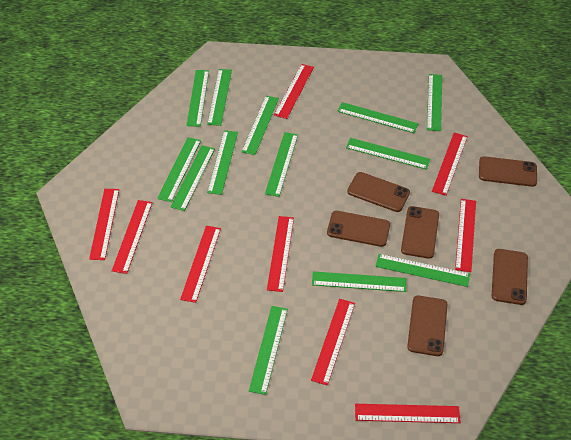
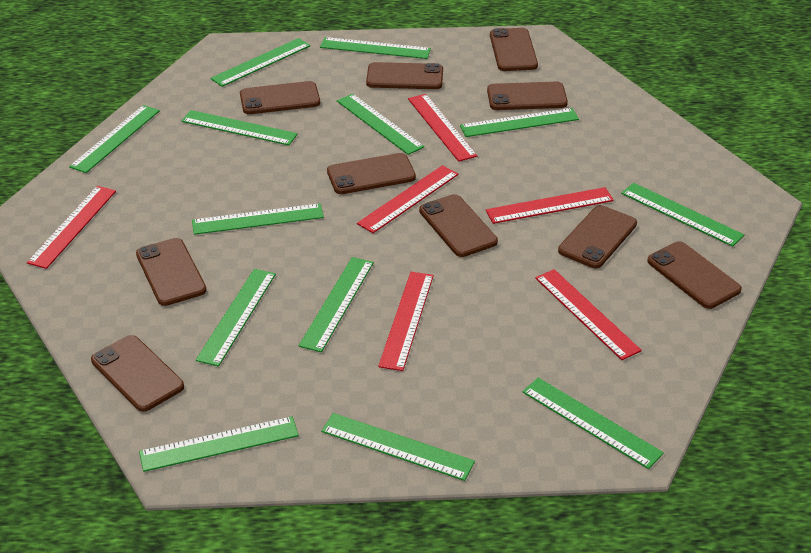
brown phone: [327,211,390,247] [347,172,410,212] [401,206,439,259] [407,296,448,356] [479,156,537,187] [492,249,528,305] = 6 -> [91,335,184,412] [136,238,207,306] [240,81,320,114] [327,153,416,194] [366,62,443,89] [419,194,498,257] [487,82,568,110] [490,28,538,71] [558,205,637,268] [647,241,742,309] = 10
red ruler: [89,189,119,260] [112,200,153,274] [180,226,221,303] [267,216,294,292] [274,64,314,119] [311,299,355,386] [355,404,461,423] [432,133,468,196] [455,199,476,272] = 9 -> [27,186,116,269] [357,165,459,233] [378,272,434,371] [408,94,477,162] [486,187,614,224] [535,269,642,360] = 6

